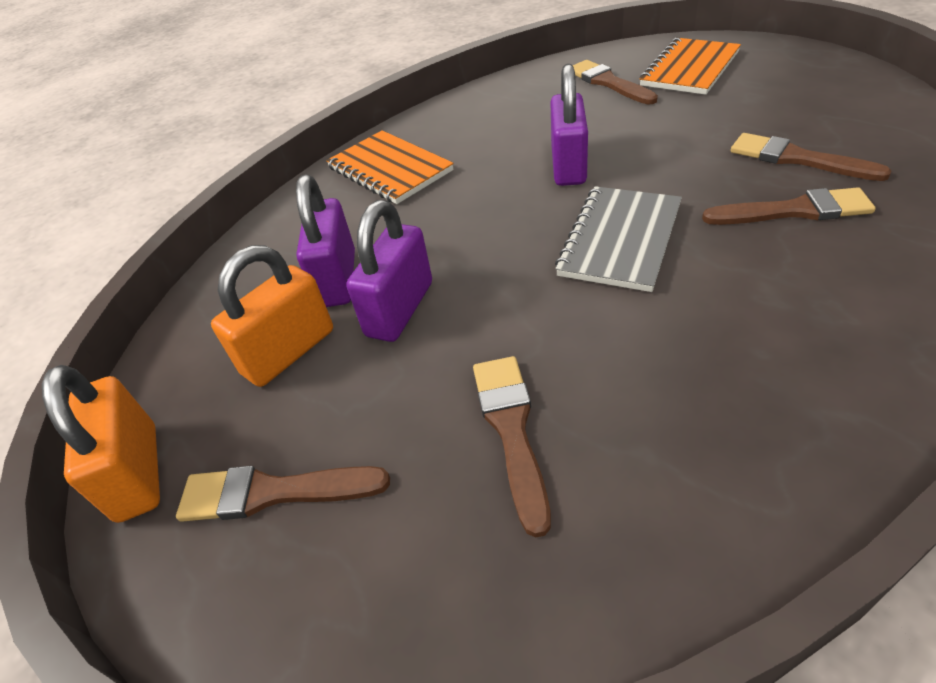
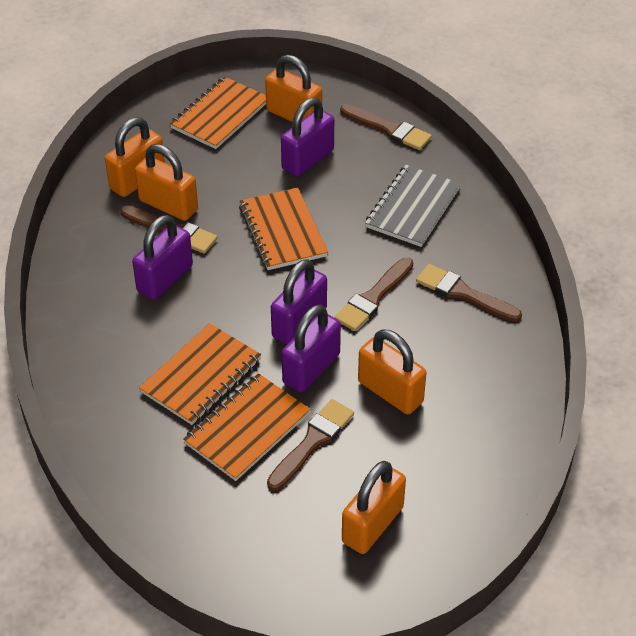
orange notebook: [326,130,454,204] [640,38,741,95] = 2 -> [139,323,261,425] [170,77,266,149] [183,373,310,481] [239,188,328,270] = 4
orange padlock: [42,365,160,523] [211,245,333,387] = 2 -> [105,117,165,197] [135,144,198,221] [265,55,322,122] [342,461,406,554] [358,329,426,414] = 5
purple padlock: [296,174,355,307] [346,200,432,342] [550,64,588,186] = 3 -> [132,215,193,300] [271,259,327,345] [281,97,334,177] [281,304,341,392] = 4

